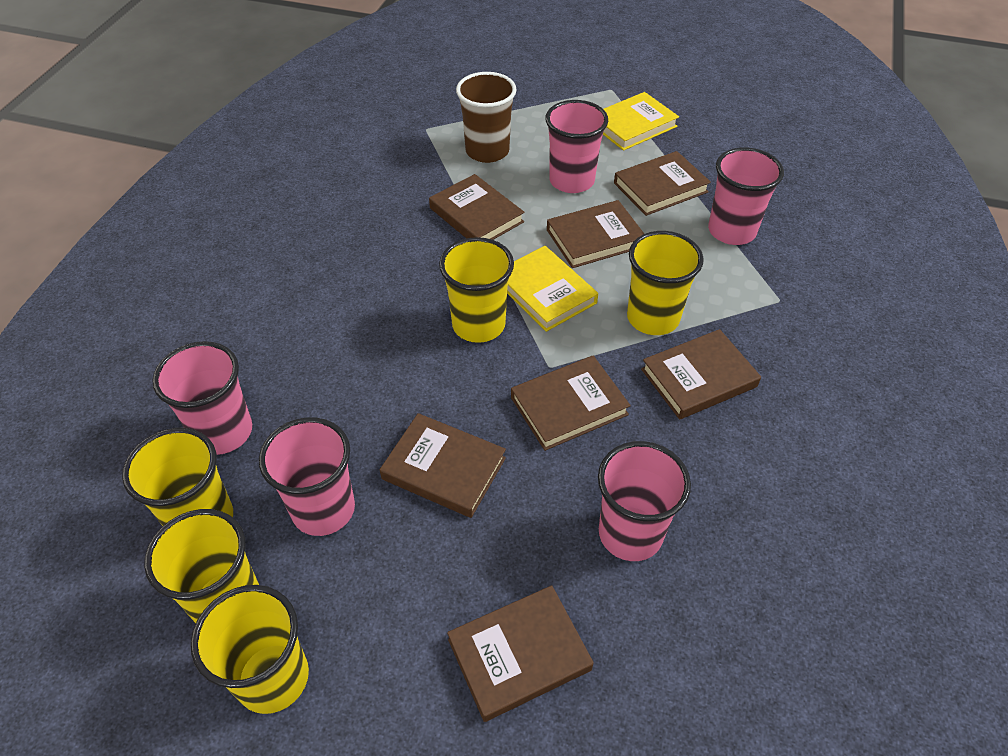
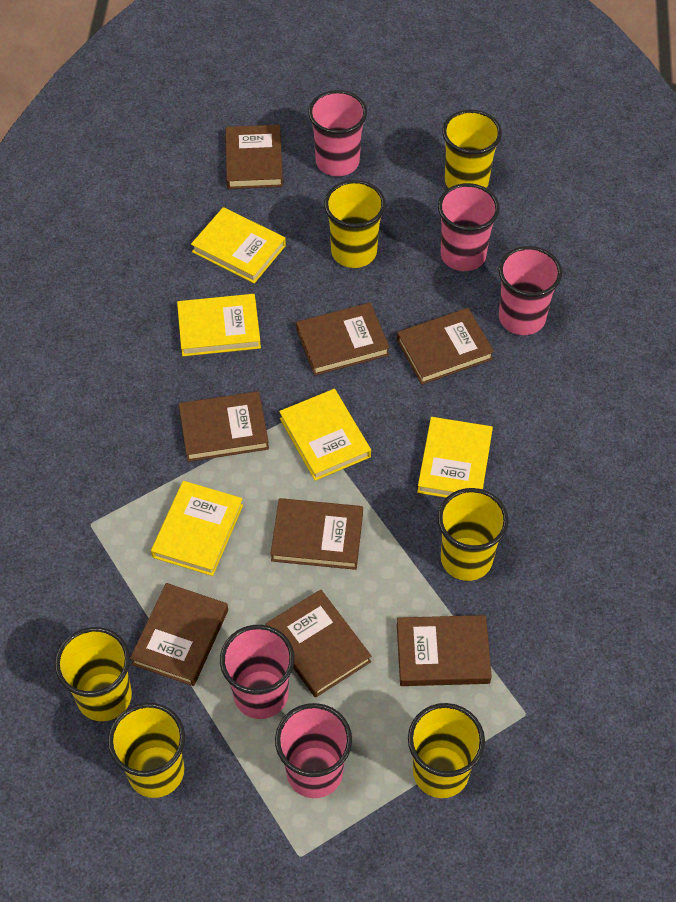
brown book: [380,413,506,518] [429,174,524,240] [447,585,594,722] [511,356,631,451] [547,200,644,268] [614,151,711,216] [641,329,761,419] = 7 -> [130,583,228,686] [179,391,269,462] [225,125,283,189] [265,590,371,698] [270,498,363,570] [296,303,390,376] [397,308,494,385] [397,615,492,686] = 8
brown cup: [456,72,517,163] = 1 -> none = 0
yellow book: [507,246,598,332] [603,92,679,151] = 2 -> [151,481,243,576] [177,294,261,356] [191,207,286,283] [279,389,371,481] [417,417,493,498] = 5
yellow cup: [122,428,233,526] [144,509,259,623] [191,585,309,714] [439,237,514,343] [627,231,704,335] = 5 -> [55,627,132,721] [108,703,185,798] [324,180,386,268] [408,703,485,798] [438,488,508,581] [442,110,502,188] = 6

